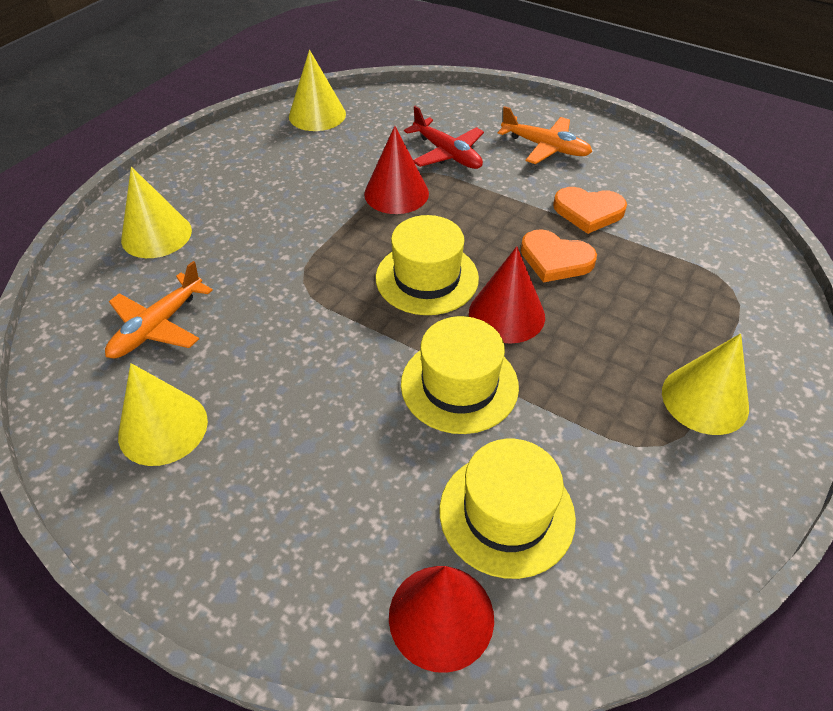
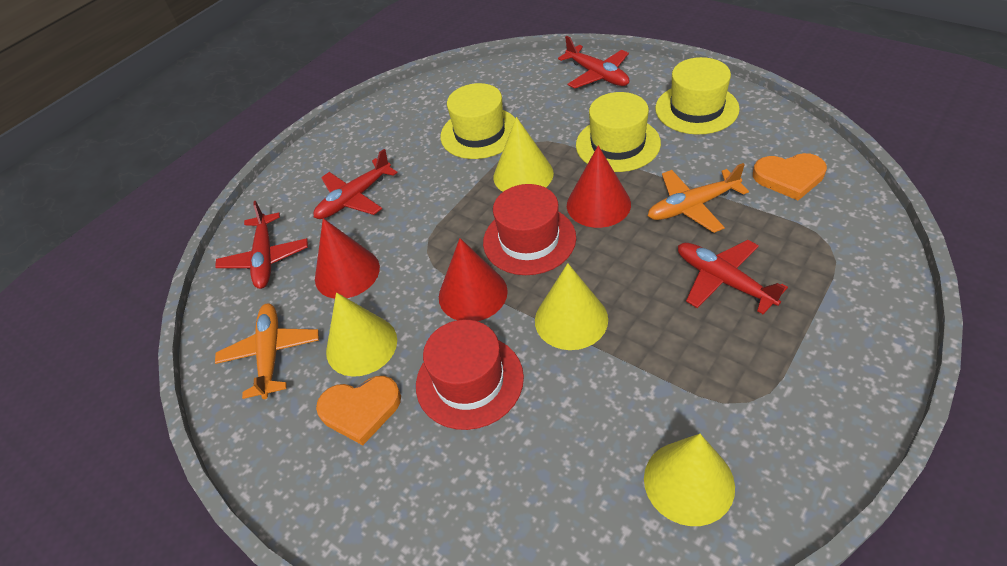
red hat: none = 0 -> [416,320,524,430] [483,184,576,275] = 2
red plane: [404,106,484,169] = 1 -> [215,201,308,289] [314,149,398,219] [558,36,629,89] [678,240,788,314] = 4

